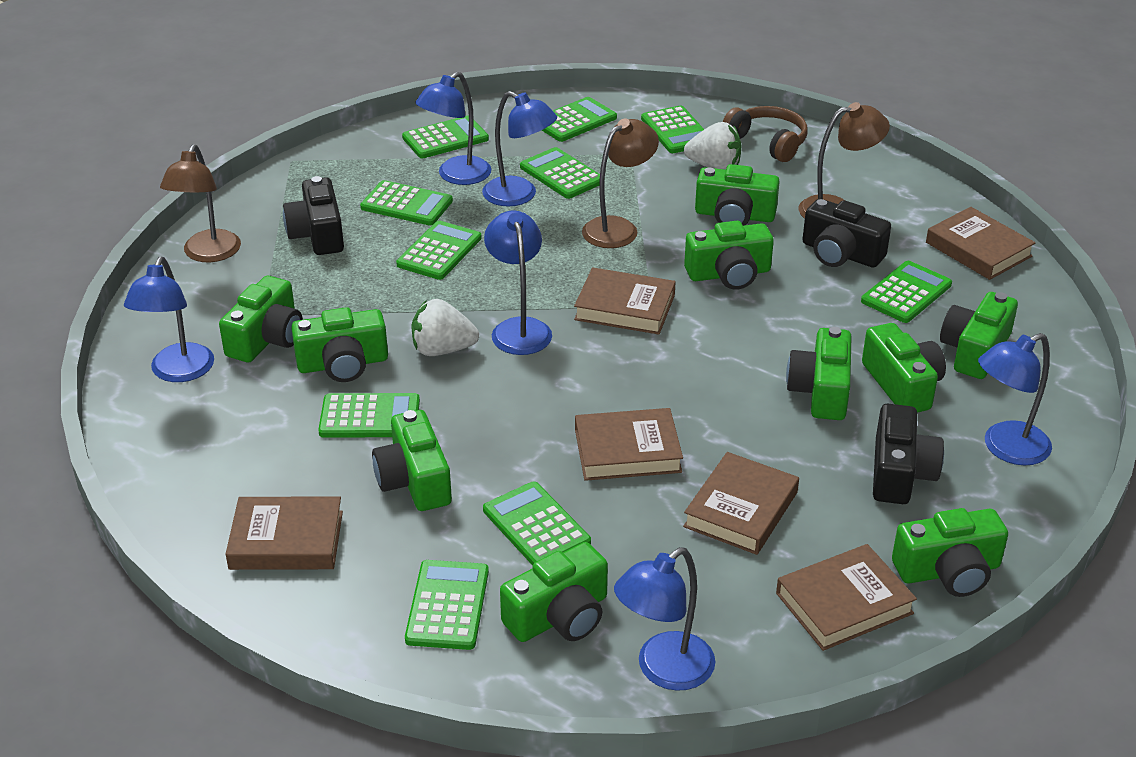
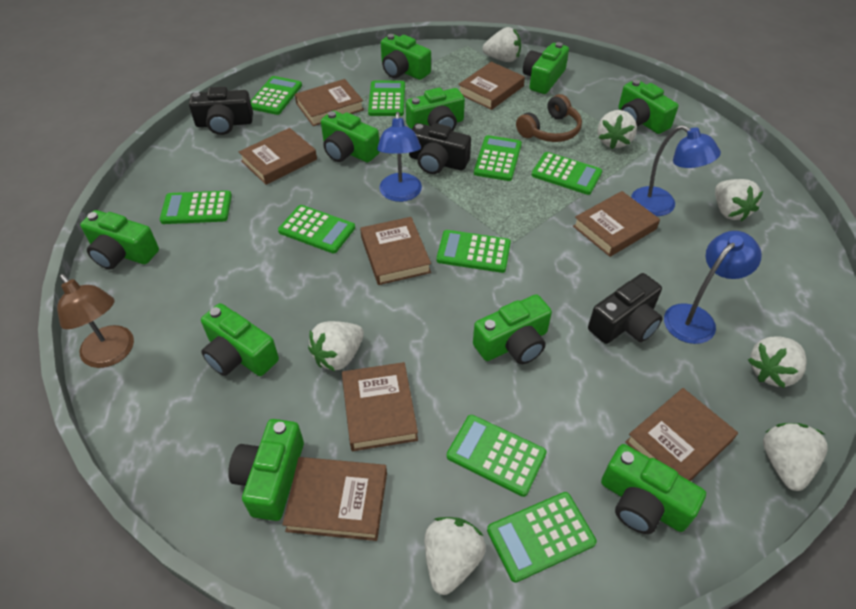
blue lamp: [124,256,214,382] [415,72,491,185] [482,91,557,207] [484,210,552,355] [614,547,715,691] [978,333,1052,466] = 6 -> [377,112,422,202] [631,125,721,216] [664,231,762,344] = 3
brown book: [225,496,343,570] [574,267,676,335] [575,408,683,481] [683,452,799,555] [776,544,917,651] [926,207,1035,280] = 6 -> [239,128,317,185] [282,457,387,541] [295,79,364,126] [342,362,418,451] [360,217,431,285] [458,62,525,110] [573,191,660,257] [625,388,738,481] = 8
brown lamp: [160,144,241,262] [582,119,659,248] [799,102,890,219] = 3 -> [57,274,134,368] = 1
green calculator: [318,393,420,438] [360,180,453,225] [396,221,482,280] [402,115,489,159] [405,560,489,650] [483,481,591,566] [520,147,605,199] [542,97,617,142] [641,106,704,153] [861,261,952,323] = 10 -> [160,191,232,224] [251,76,302,115] [278,205,355,253] [368,81,405,116] [437,230,511,273] [447,415,546,497] [474,135,522,181] [487,492,597,583] [532,152,602,195] = 9
white strawberry: [411,299,479,356] [684,122,741,170] = 2 -> [308,321,364,371] [424,517,486,595] [483,27,521,62] [597,110,637,149] [715,179,763,222] [748,336,807,388] [763,423,828,491] = 7

